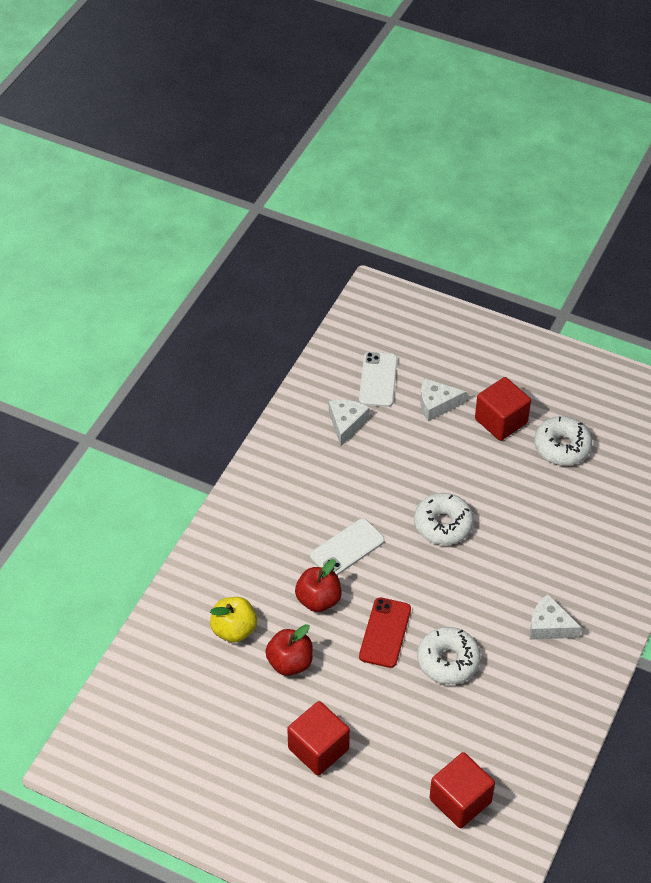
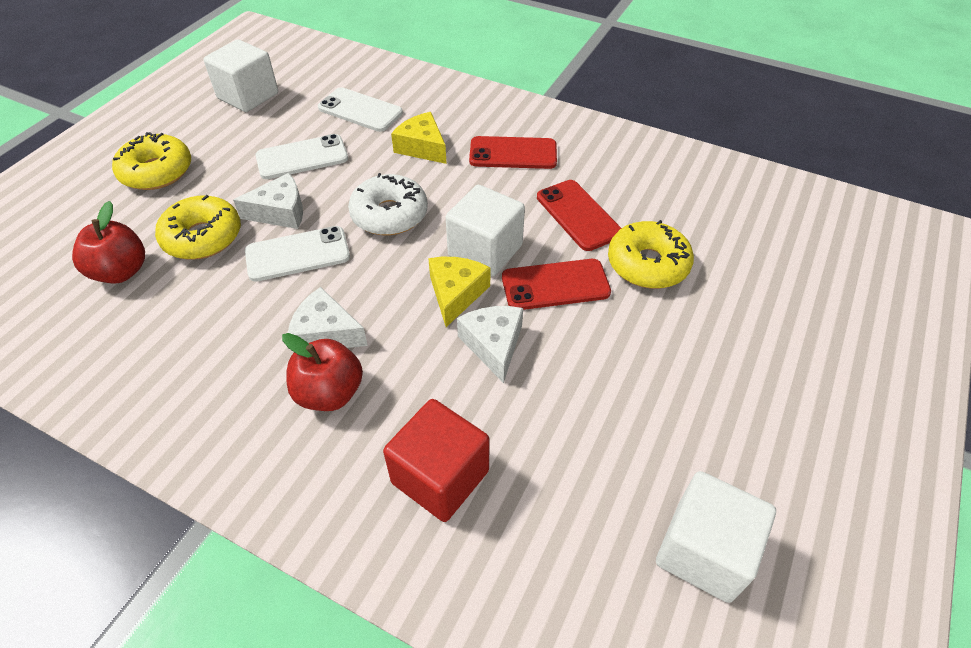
red cube: [287,701,350,776] [429,752,495,828] [475,377,531,441] = 3 -> [383,399,490,522] = 1
red phone: [359,597,411,668] = 1 -> [469,136,557,169] [502,259,611,310] [537,180,621,251] = 3
white cube: none = 0 -> [204,39,278,112] [446,185,525,277] [656,471,776,603] = 3
white donut: [414,493,474,545] [417,627,481,685] [534,416,592,465] = 3 -> [348,173,428,235] = 1
white phone: [310,518,385,575] [359,352,398,407] = 2 -> [245,226,350,282] [256,134,348,179] [318,87,403,132] = 3
yellow apple: [210,597,257,643] = 1 -> none = 0
yellow cheese: none = 0 -> [391,112,447,164] [428,257,490,327] = 2
yellow donut: none = 0 -> [112,132,191,190] [155,195,241,260] [608,220,694,289] = 3

